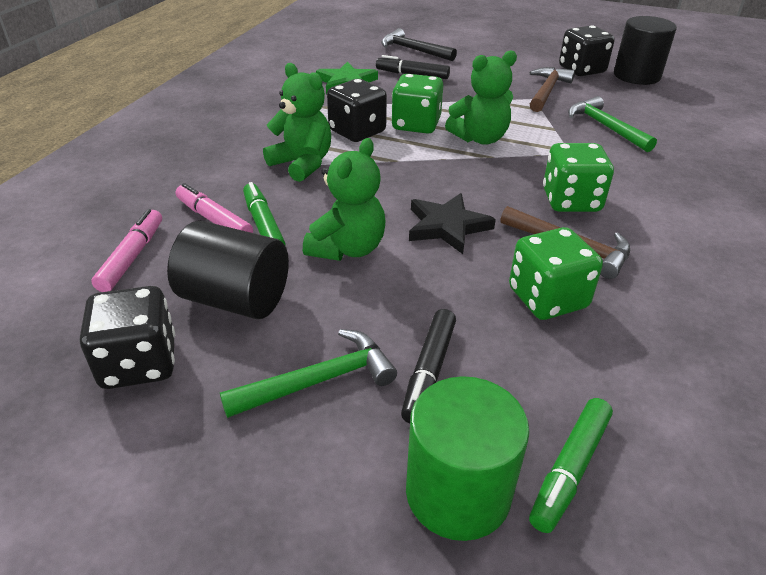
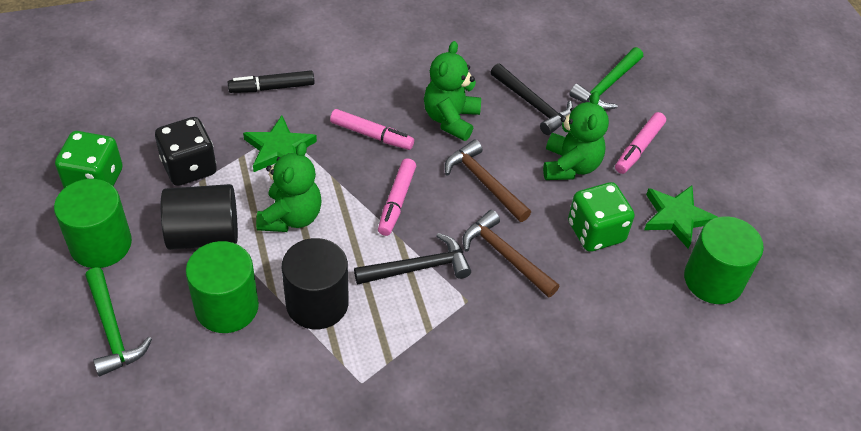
black dice: [80,286,175,389] [327,79,387,142] [559,26,615,76] = 3 -> [155,117,217,186] = 1
black hammer: [381,28,457,61] = 1 -> [354,233,471,285] [490,63,573,135] = 2
black marker: [376,55,450,79] [401,309,456,423] = 2 -> [228,70,315,93] = 1
black star: [409,193,496,254] = 1 -> none = 0
green cylinder: [406,376,530,541] = 1 -> [54,179,132,268] [186,241,259,333] [684,216,764,304] = 3
green dice: [391,74,443,134] [509,227,603,320] [543,143,614,212] = 3 -> [55,131,123,188] [568,182,635,252] = 2
green marker: [243,182,286,245] [529,398,613,533] = 2 -> none = 0
green star: [316,61,378,94] = 1 -> [243,115,317,172] [644,186,718,249] = 2
pink marker: [91,209,162,292] [175,183,253,233] = 2 -> [330,109,414,150] [378,158,416,236] [615,112,666,174] = 3

